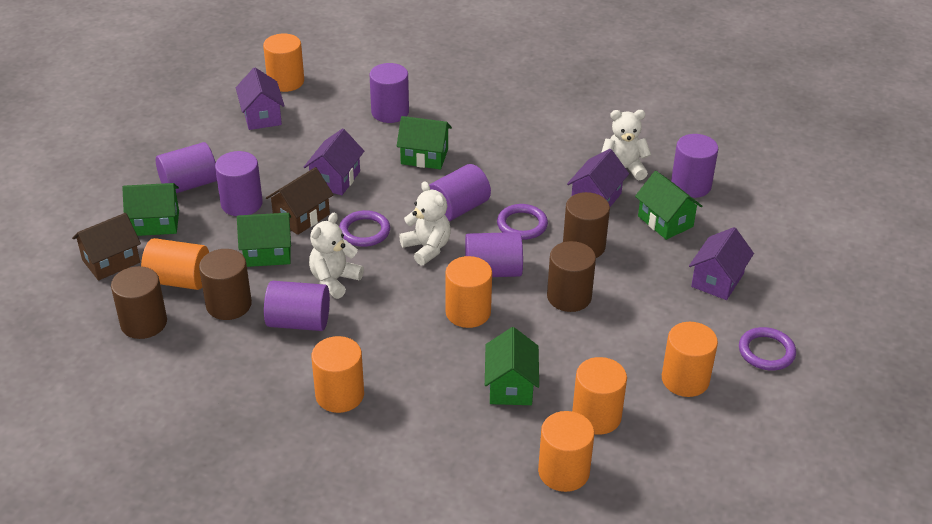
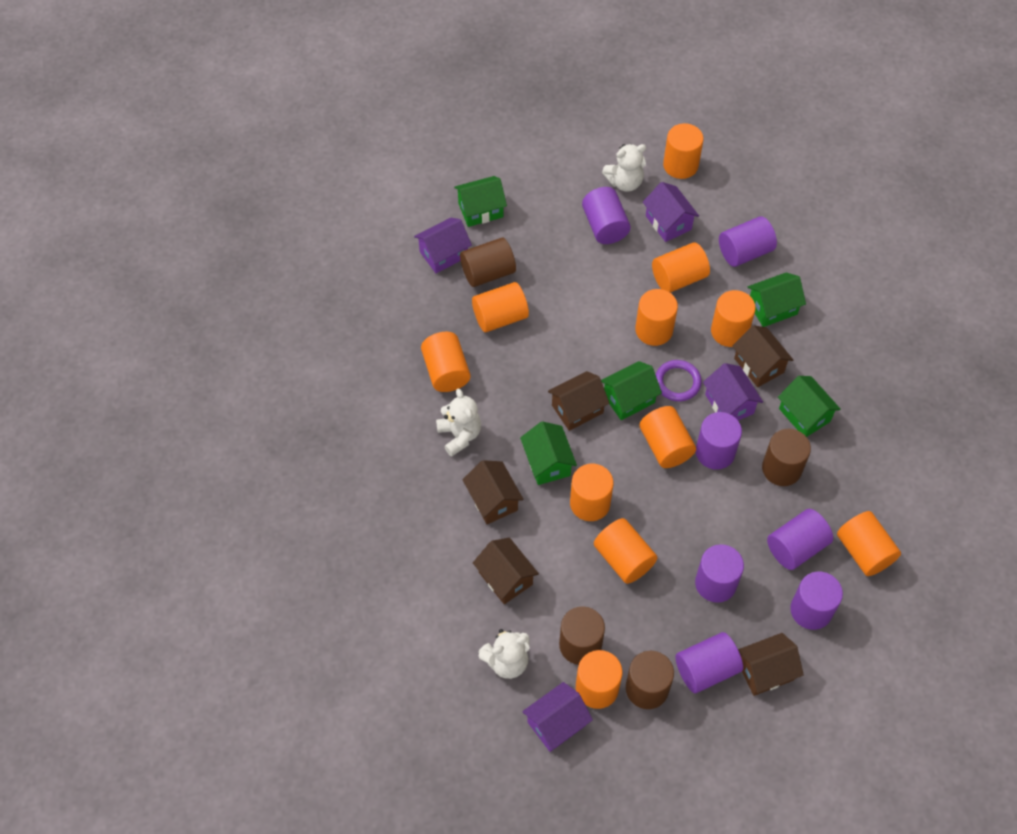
brown house: [72,213,141,281] [266,167,334,235] = 2 -> [462,460,524,524] [473,538,539,604] [548,371,610,431] [733,325,793,387] [738,633,804,696] = 5
orange cylinder: [141,238,209,290] [263,34,304,92] [311,336,364,413] [445,256,492,328] [538,411,594,492] [572,357,627,435] [662,322,718,397] = 7 -> [421,332,471,392] [472,282,529,332] [570,464,614,521] [576,650,622,709] [594,518,657,584] [635,289,678,346] [639,406,696,468] [652,243,710,293] [663,123,704,179] [711,290,756,347] [837,511,901,576] = 11
purple ring: [339,210,390,247] [497,204,548,240] [739,327,796,371] = 3 -> [655,360,702,401] = 1

